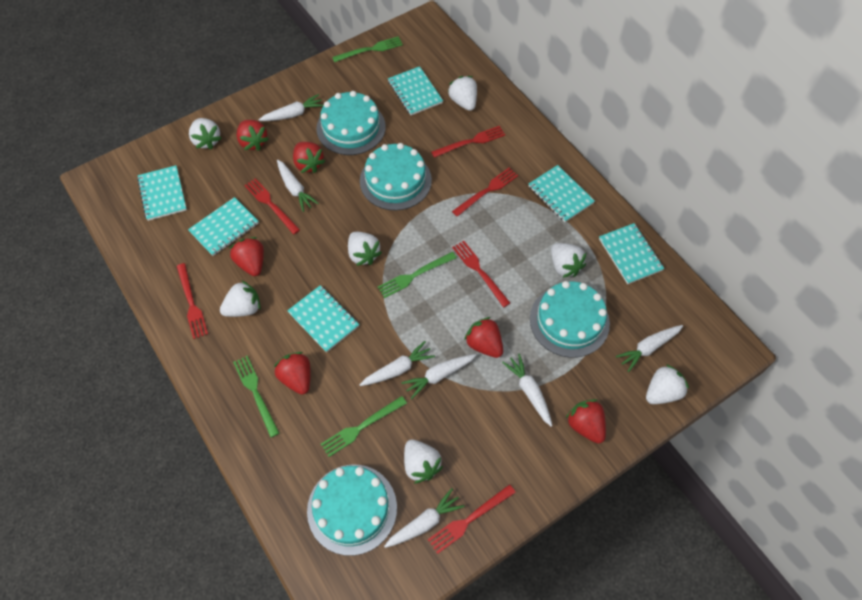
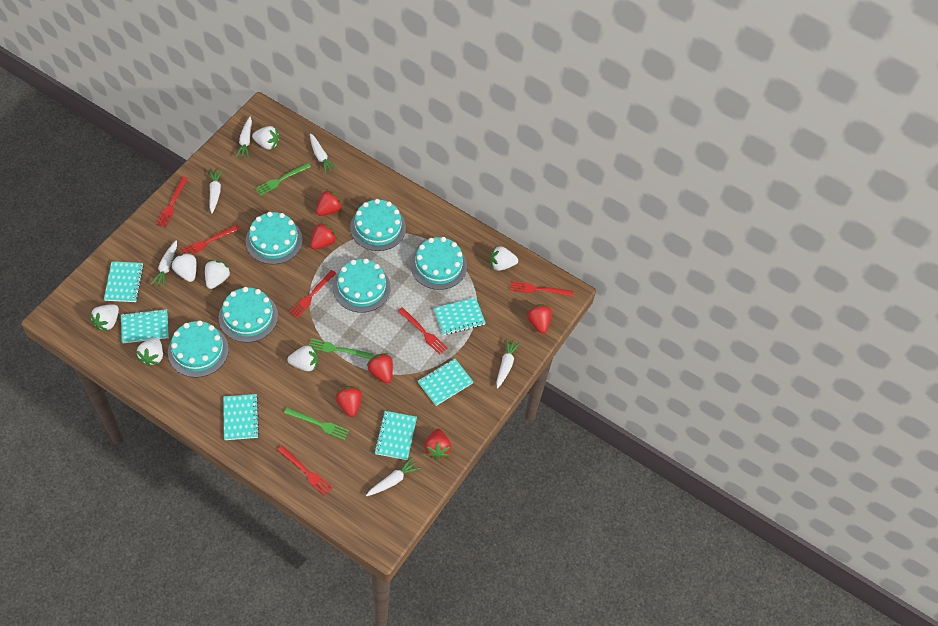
green fork: [233,356,279,438] [321,396,407,457] [332,36,403,62] [378,252,457,298] = 4 -> [255,163,311,196] [284,407,349,440] [309,338,374,359] = 3
turquoise cake: [307,465,397,556] [316,91,386,155] [360,143,432,210] [530,281,610,358] = 4 -> [168,320,229,378] [219,287,278,343] [246,212,303,264] [333,259,391,313] [350,199,406,251] [411,237,467,290] = 6
white carrot: [259,94,324,121] [277,160,319,212] [360,341,435,386] [384,488,465,548] [402,354,476,399] [502,354,552,427] [616,325,683,372] = 7 -> [151,240,177,287] [209,169,223,213] [236,117,252,158] [310,133,337,174] [366,457,420,496] [496,338,520,389] = 6

